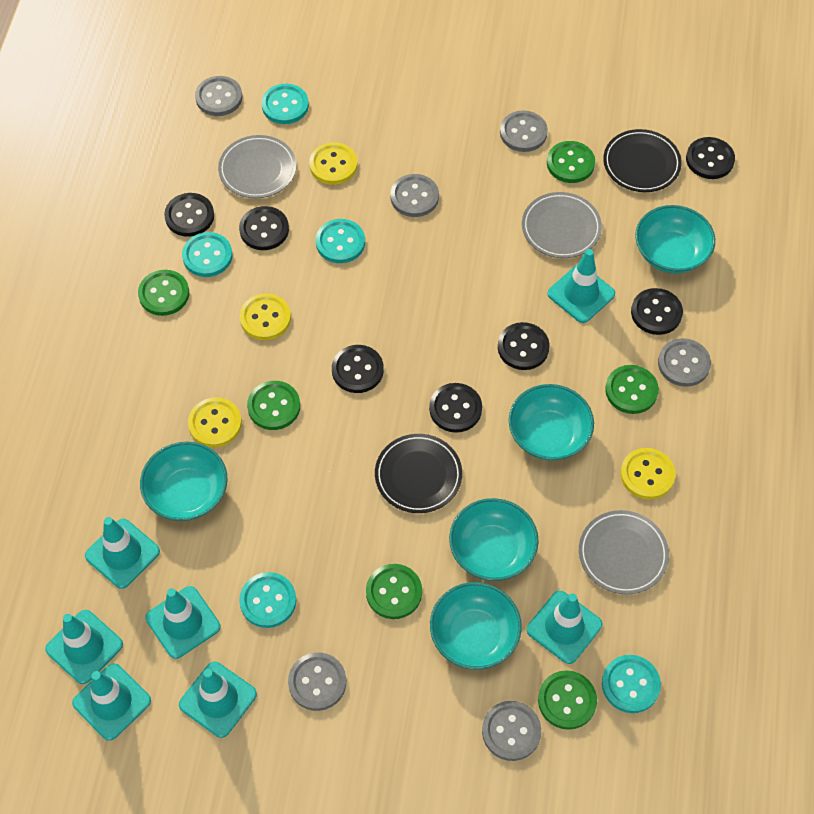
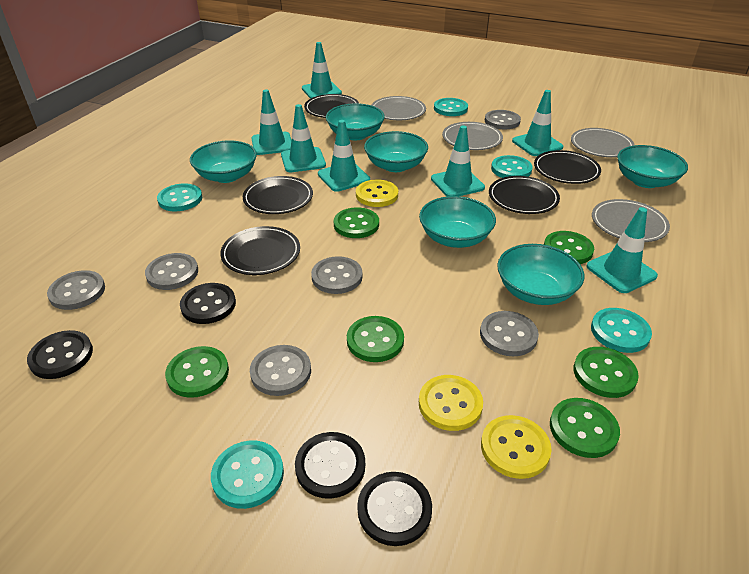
black button: [164,193,214,237] [239,206,289,250] [332,345,384,393] [429,383,482,433] [498,322,550,370] [631,288,683,335] [686,137,735,179] = 7 -> [27,330,93,379] [180,283,236,324] [295,432,365,499] [357,472,432,546] = 4
black plate: [375,434,462,513] [603,129,682,192] = 2 -> [220,226,300,275] [243,176,313,214] [304,94,359,118] [489,176,560,214] [534,150,601,184] = 5
grey plate: [218,135,296,198] [522,192,602,258] [579,510,669,594] = 3 -> [371,96,426,120] [442,122,503,150] [571,128,635,157] [592,199,670,242] = 4
turquoise bowl: [140,442,227,521] [430,582,522,670] [449,498,539,581] [509,384,594,461] [635,205,715,274] = 5 -> [190,140,257,183] [326,103,385,140] [364,131,428,172] [419,196,496,248] [497,244,585,305] [617,145,688,188] = 6
yellow button: [188,397,242,448] [240,293,291,340] [309,142,357,185] [621,448,675,500] = 4 -> [356,180,398,207] [419,375,483,431] [481,415,552,479] = 3

